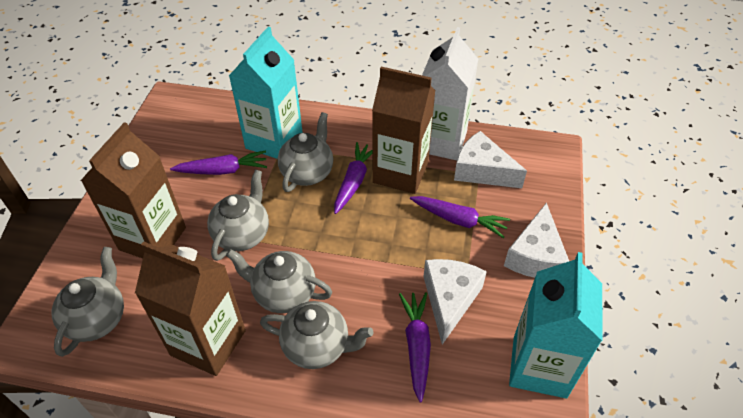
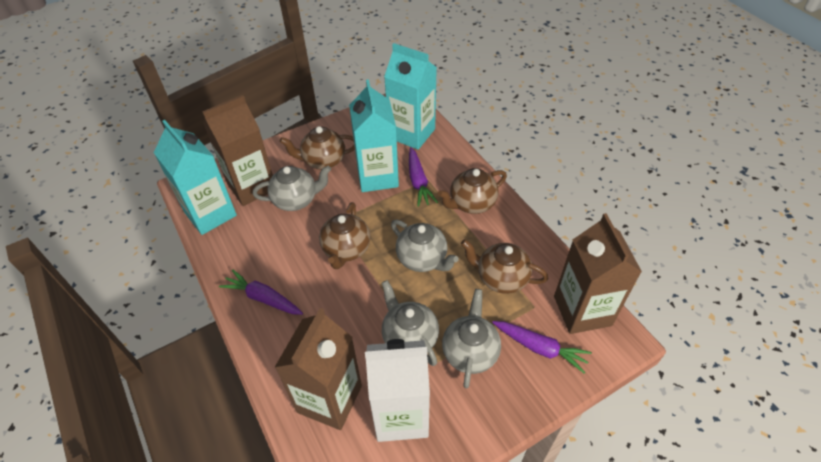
brown teapot: none = 0 -> [279,126,355,170] [319,202,370,269] [437,168,507,214] [461,239,548,294] = 4
grey teapot: [52,247,124,357] [207,170,269,261] [226,249,332,313] [260,301,374,369] [278,112,333,192] = 5 -> [253,165,331,211] [382,280,439,366] [391,220,459,272] [442,289,501,388] = 4
purple carrot: [170,150,267,175] [334,142,373,214] [399,293,431,402] [410,196,510,238] = 4 -> [219,269,303,315] [409,147,438,207] [492,321,592,373] = 3
turquoise carton: [229,27,303,159] [509,252,602,398] = 2 -> [154,120,237,235] [349,79,399,192] [384,43,437,150] = 3
white cheese: [423,259,487,344] [454,131,527,188] [504,202,569,278] = 3 -> none = 0

